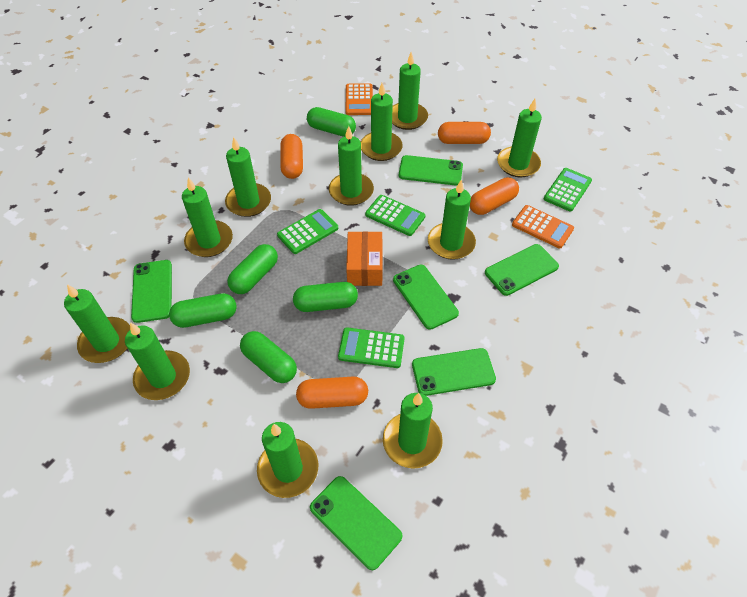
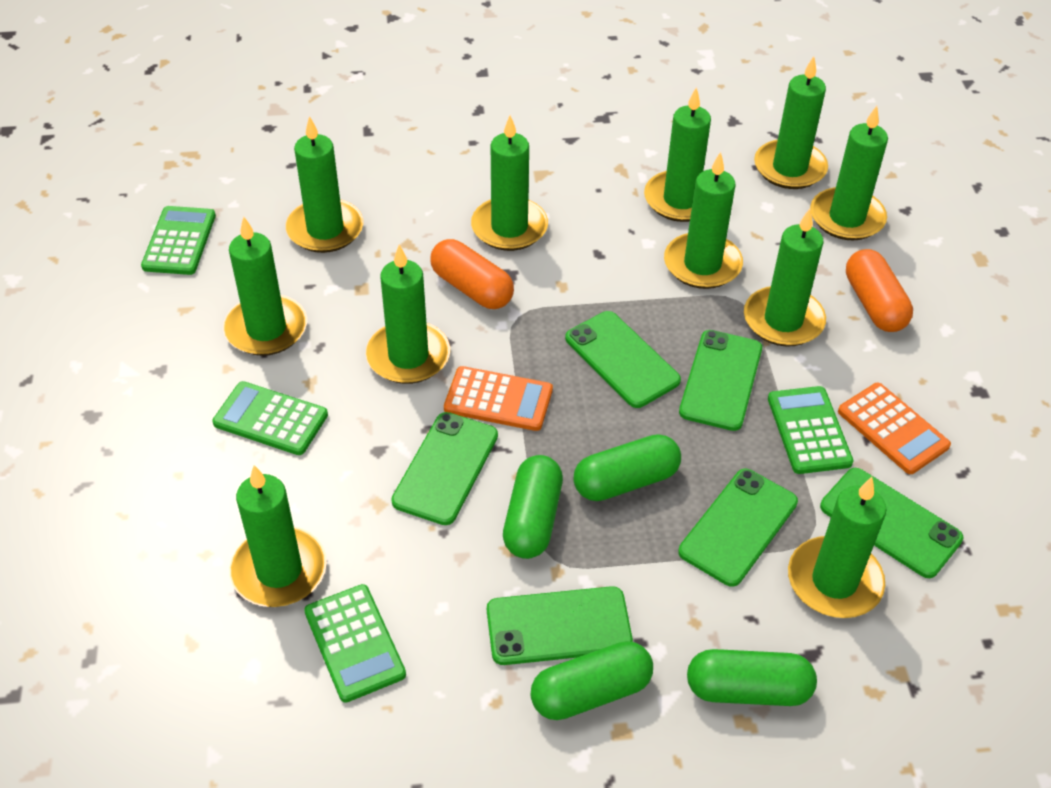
green capsule: [169,293,237,328] [227,244,278,294] [240,331,297,383] [293,282,358,312] [307,107,356,137] = 5 -> [503,455,563,559] [531,641,653,720] [574,434,681,501] [687,649,817,706] = 4
orange box: [346,231,383,286] = 1 -> none = 0
orange capsule: [280,134,303,179] [296,377,368,409] [438,122,491,144] [470,177,519,215] = 4 -> [430,239,514,309] [846,249,913,332] = 2

